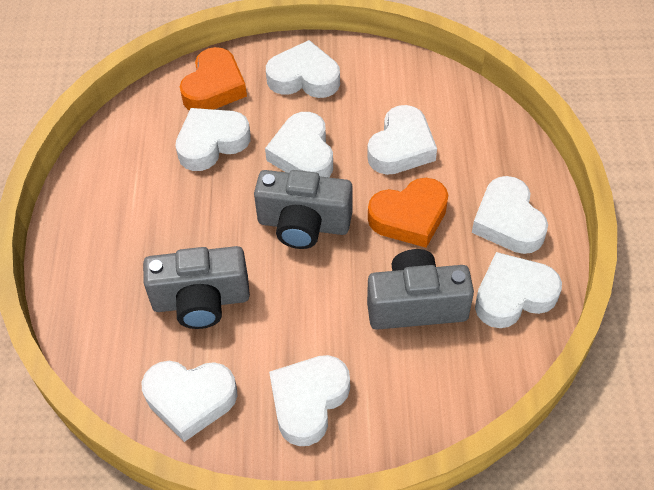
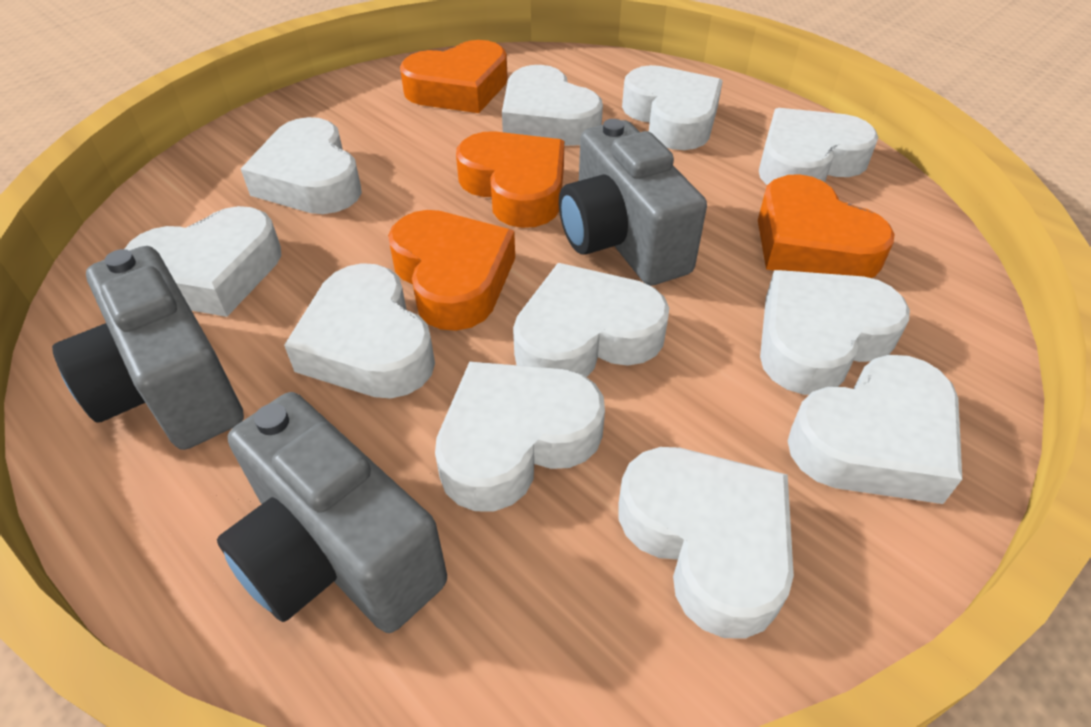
orange heart: [180,47,247,110] [368,178,448,248] = 2 -> [388,210,515,331] [400,40,508,113] [456,131,564,228] [758,174,895,278] = 4
white heart: [142,361,238,442] [175,108,251,171] [265,112,333,177] [266,40,340,98] [269,355,350,446] [367,105,437,175] [472,176,548,254] [475,252,562,328] = 8 -> [125,206,281,317] [241,117,362,214] [284,263,435,399] [435,361,605,511] [502,65,603,146] [513,263,669,377] [619,447,794,639] [622,65,723,150] [759,108,878,185] [760,270,910,395] [788,355,962,504] = 11

